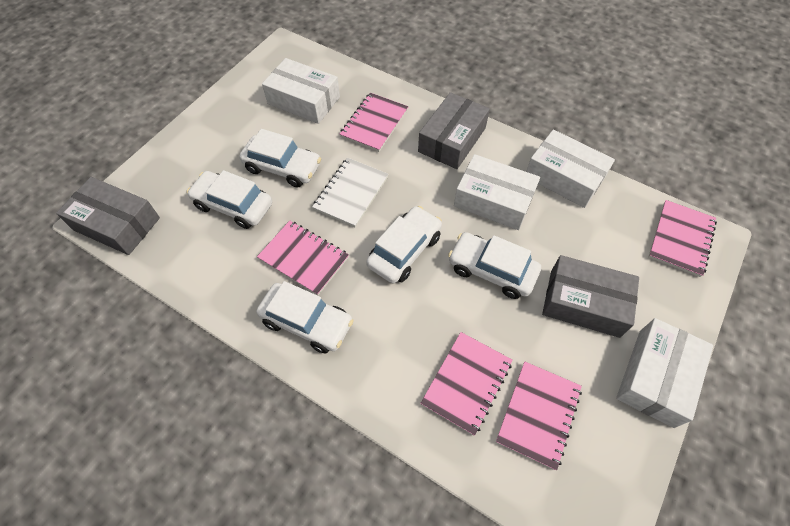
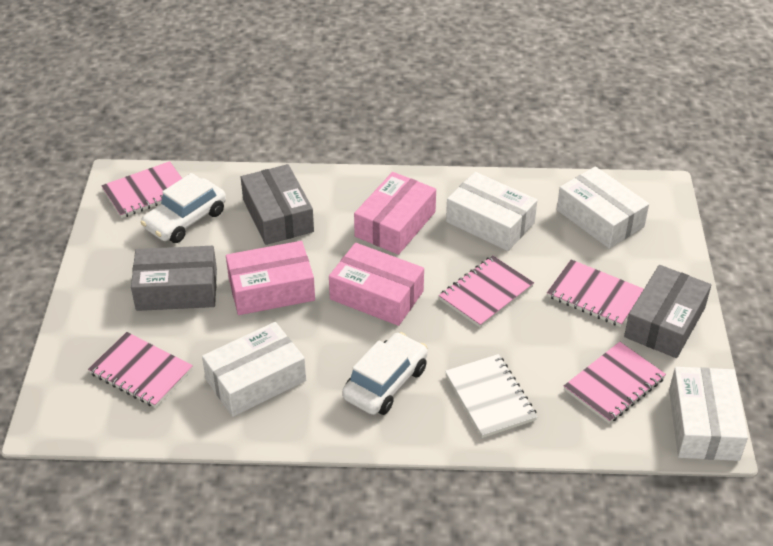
pink box: none = 0 -> [226,241,315,315] [329,243,424,326] [354,172,436,255] = 3
white car: [187,170,272,229] [239,129,321,188] [256,281,354,354] [366,206,442,283] [448,232,541,299] = 5 -> [141,173,226,243] [342,332,428,415] = 2

